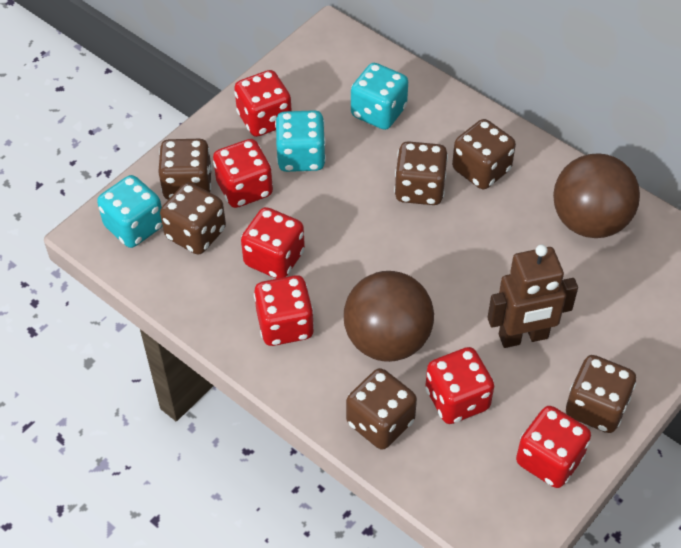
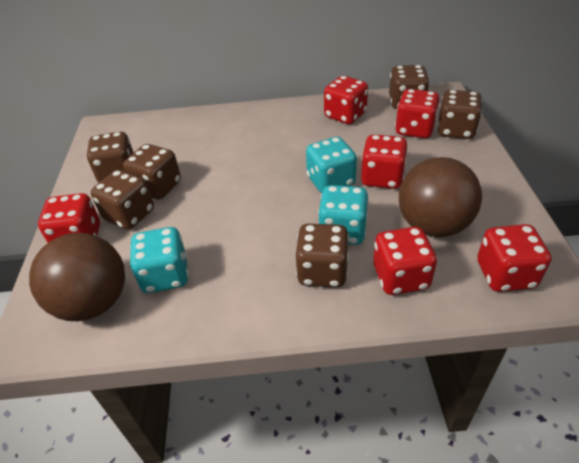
brown robot: [487,244,578,348] = 1 -> none = 0

